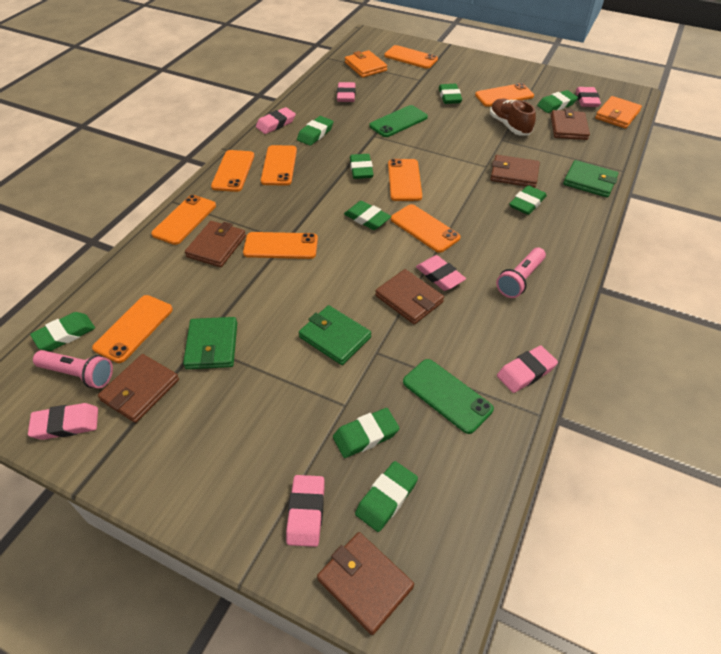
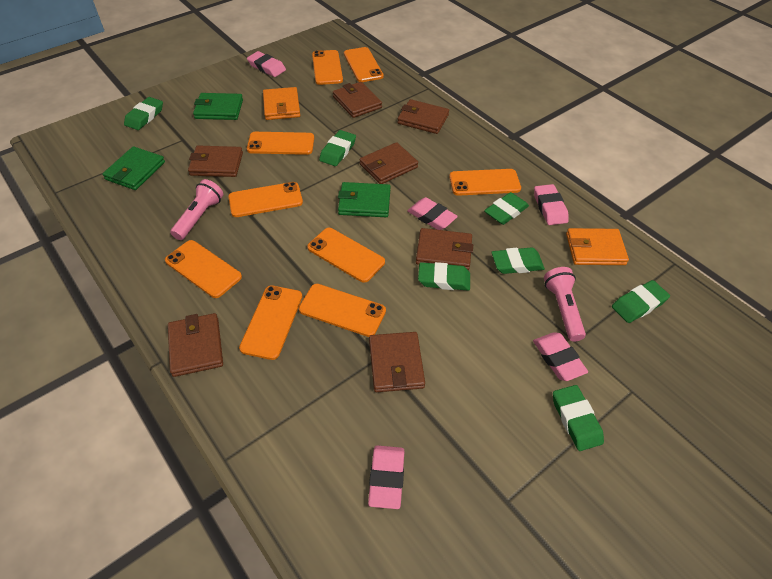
brown shoe: [490,99,536,135] = 1 -> none = 0
brown wallet: [98,354,179,423] [185,221,246,267] [317,532,414,635] [375,269,444,324] [490,155,540,188] [551,109,590,140] = 6 -> [168,313,223,377] [188,145,243,177] [333,82,382,118] [359,142,418,184] [369,332,425,392] [397,99,449,134] [416,228,473,270] = 7
green eraser: [30,312,95,351] [297,116,334,146] [333,408,400,458] [344,201,391,230] [350,154,374,179] [355,461,418,532] [439,84,462,104] [509,185,547,215] [537,90,578,113] = 9 -> [124,97,163,130] [319,130,356,166] [418,262,470,291] [484,192,529,225] [491,247,545,274] [553,385,604,451] [612,280,670,323] = 7
green phone: [369,105,428,137] [403,359,494,434] = 2 -> none = 0
pink eraser: [28,403,98,440] [256,107,296,134] [286,475,325,547] [337,82,356,102] [416,255,466,291] [497,345,558,393] [576,87,601,107] = 7 -> [247,51,286,77] [368,445,404,509] [407,197,458,230] [533,332,588,381] [534,184,569,225] = 5

